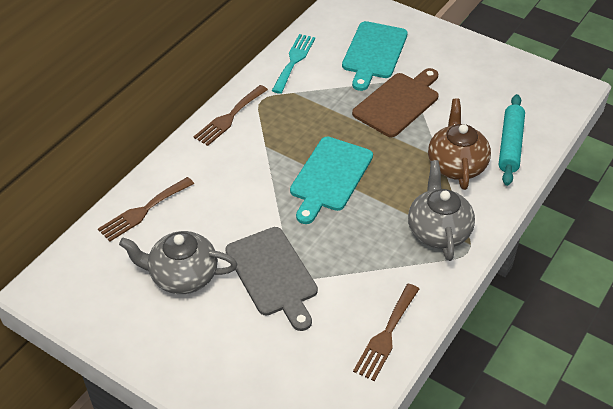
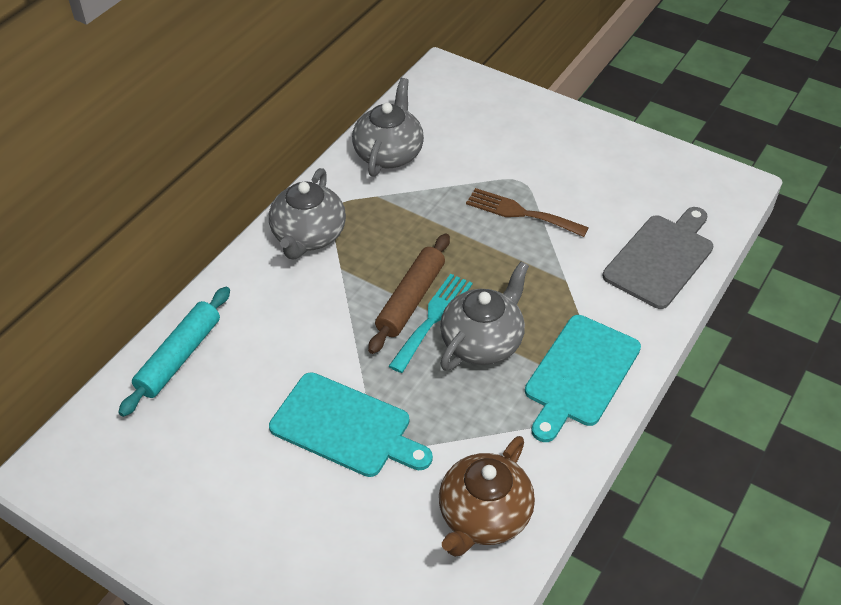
brown cutting board: [352,68,439,137] = 1 -> none = 0
brown fork: [98,177,194,242] [193,85,268,146] [353,284,419,381] = 3 -> [466,188,589,237] = 1
brown rolling pin: none = 0 -> [368,234,450,354] = 1
grey teapot: [119,231,237,294] [408,160,475,261] = 2 -> [269,168,346,260] [352,78,424,177] [440,261,529,371] = 3

